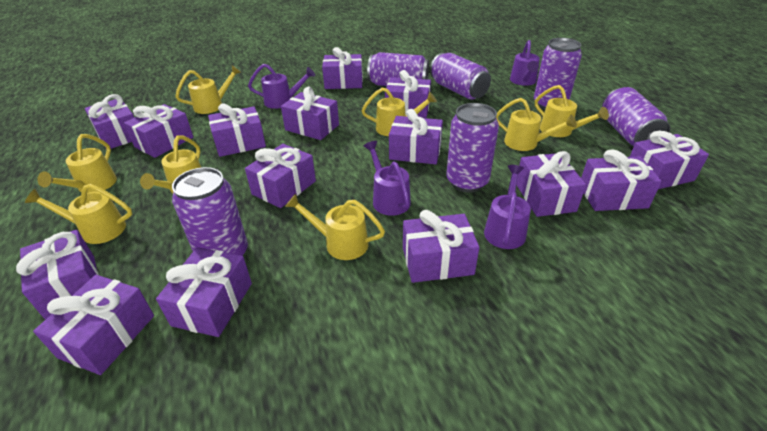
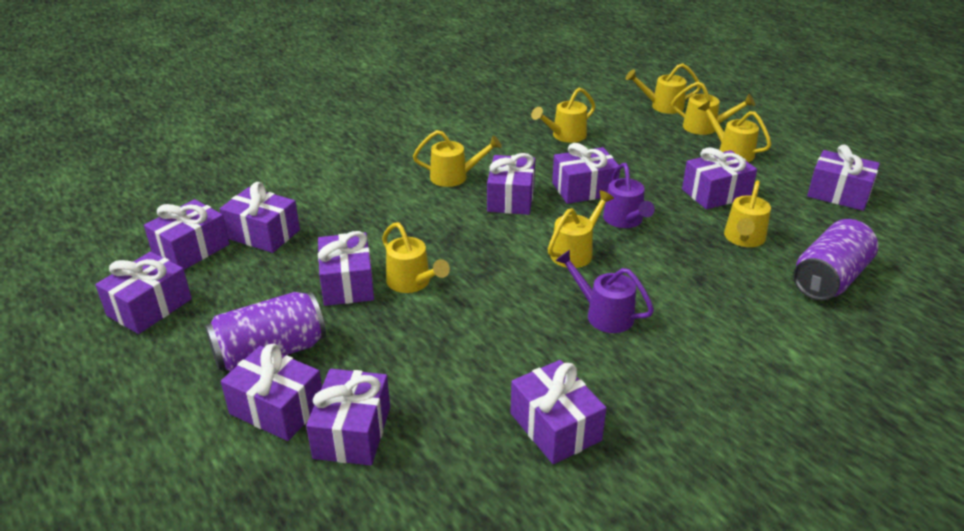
purple can: [172,167,248,256] [367,52,429,86] [430,53,491,100] [446,103,499,193] [534,38,582,110] [602,87,670,146] = 6 -> [205,292,326,372] [794,219,878,300] = 2
purple gift: [16,230,99,319] [33,275,154,375] [85,94,134,149] [124,104,193,158] [156,247,252,337] [208,103,266,157] [245,144,316,208] [281,87,339,140] [322,47,363,89] [385,70,431,118] [389,109,443,164] [403,210,480,283] [516,151,586,217] [581,149,662,211] [630,131,709,189] = 15 -> [95,252,192,334] [144,199,229,270] [220,182,300,253] [221,343,322,441] [306,369,390,465] [318,231,374,306] [487,153,535,215] [511,360,606,464] [552,143,620,204] [682,147,757,209] [807,145,880,211] = 11
purple watering can: [248,64,315,109] [364,141,411,216] [484,165,531,249] [510,40,540,86] = 4 -> [555,250,654,333] [603,163,655,228] = 2

